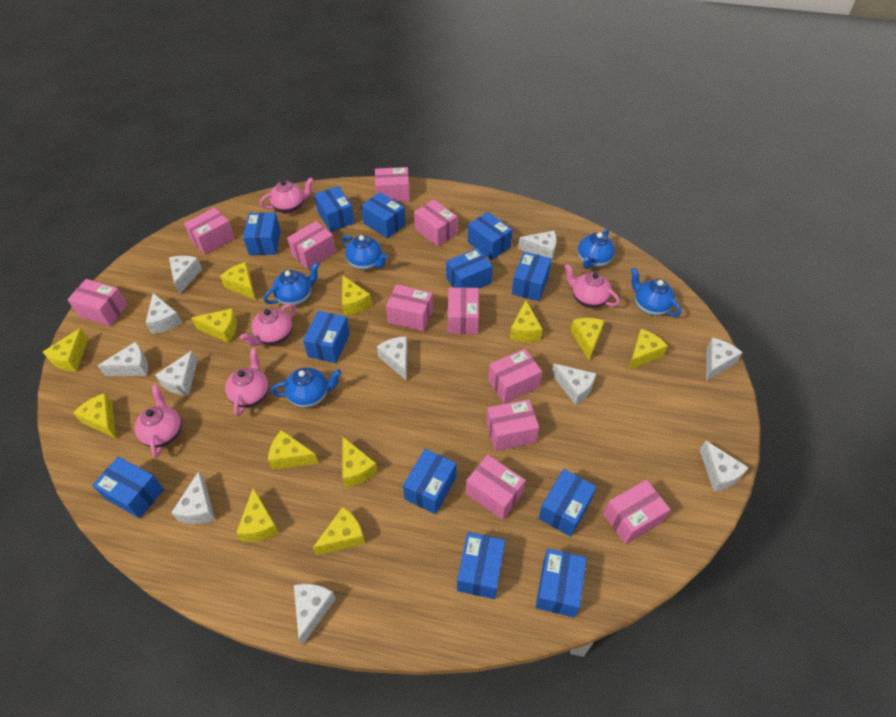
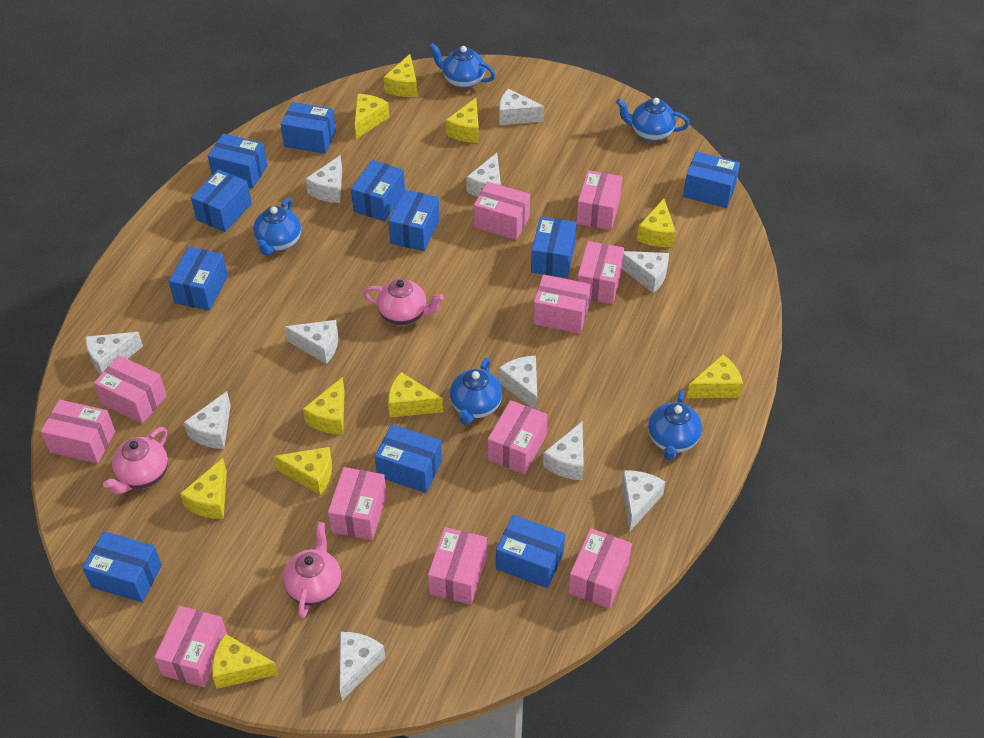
blue box: [92,457,164,518] [243,213,281,255] [303,311,350,363] [314,186,355,232] [361,192,406,238] [403,449,456,514] [446,248,493,288] [457,532,505,599] [468,212,513,260] [512,252,552,301] [536,548,587,618] [539,469,596,537] = 12 -> [82,531,162,602] [169,247,228,311] [191,169,252,232] [208,134,268,189] [281,102,336,154] [351,160,405,222] [375,424,442,493] [388,190,440,251] [496,515,565,588] [531,217,577,278] [683,152,740,208] = 11
pink teapot: [135,385,182,457] [225,348,269,416] [240,304,296,346] [260,177,314,214] [564,264,620,308] = 5 -> [103,427,168,494] [283,522,342,619] [363,279,444,326] = 3
yellow cheese: [43,328,88,372] [73,393,116,438] [192,308,237,343] [220,262,256,300] [236,488,279,542] [268,430,318,470] [313,507,365,556] [342,275,372,316] [342,437,378,487] [510,300,542,342] [571,318,604,361] [628,329,668,370] = 12 -> [180,458,227,519] [212,634,278,689] [274,447,332,495] [303,377,345,434] [355,94,389,139] [384,54,417,97] [388,372,443,417] [446,98,479,143] [637,199,676,247] [687,354,743,398] = 10

